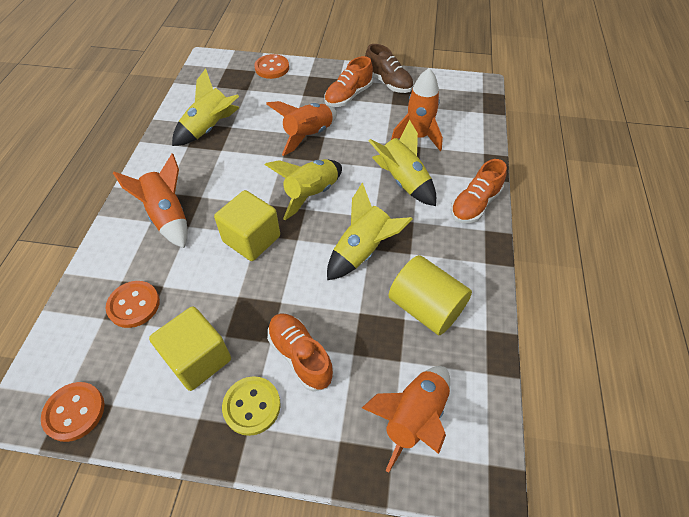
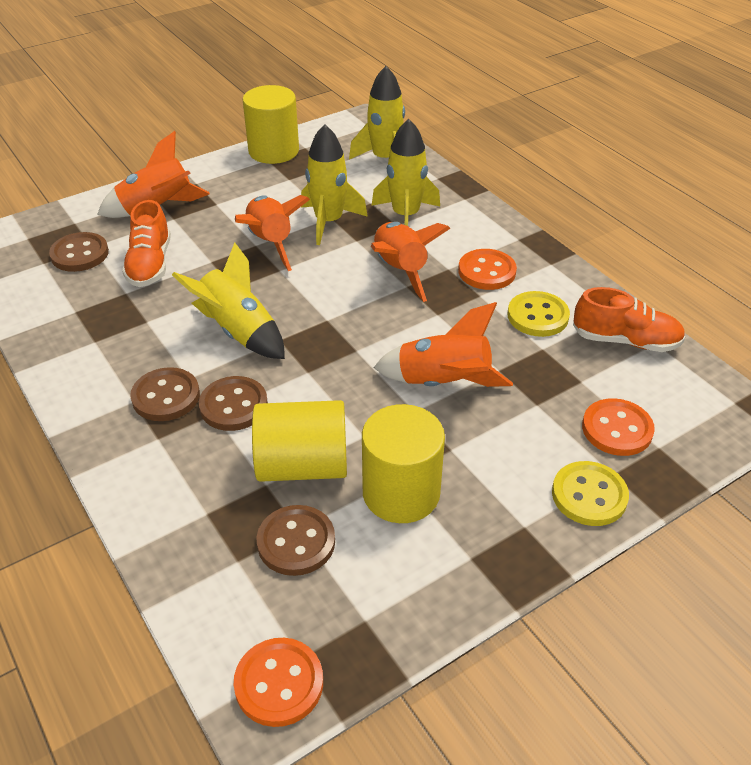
brown button: none = 0 -> [49,232,109,272] [130,367,200,421] [199,376,268,431] [257,505,335,576] = 4
brown shoe: [365,44,413,93] = 1 -> none = 0
orange shoe: [267,314,334,391] [324,56,373,107] [451,159,507,223] = 3 -> [122,200,171,287] [573,287,685,352] = 2
yellow button: [222,376,281,436] = 1 -> [508,291,570,337] [552,461,629,526] = 2
yellow cube: [149,306,231,391] [214,190,280,261] = 2 -> none = 0
yellow cylinder: [388,255,472,335] = 1 -> [243,85,299,164] [252,400,347,482] [362,404,445,523] = 3

